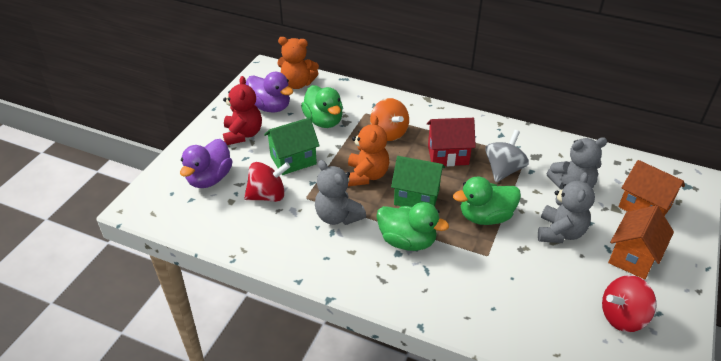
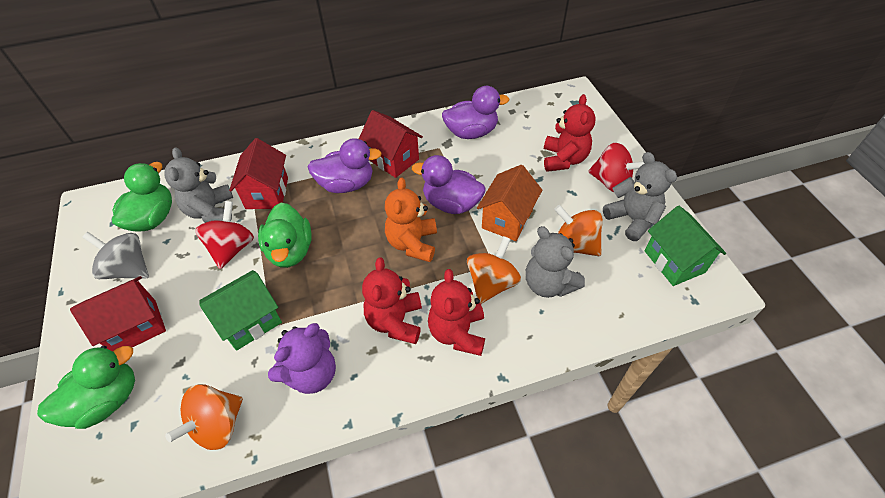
orange house: [608,205,674,279] [618,160,685,216] = 2 -> [477,165,542,241] = 1
orange spinning top: [370,98,409,141] = 1 -> [165,384,243,450] [467,236,521,304] [554,205,603,256] = 3
orange teddy bear: [278,37,319,89] [348,116,389,186] = 2 -> [385,178,437,262] = 1
purple duck: [180,139,233,188] [246,72,293,112] = 2 -> [308,138,382,193] [412,155,485,214] [442,86,509,139] = 3
purple teddy bear: none = 0 -> [268,323,336,394] = 1
red house: [427,118,476,166] = 1 -> [70,276,166,351] [229,138,288,209] [359,110,423,178] = 3
red teddy bear: [223,76,262,145] = 1 -> [362,257,422,344] [428,269,485,356] [544,94,596,172] = 3

